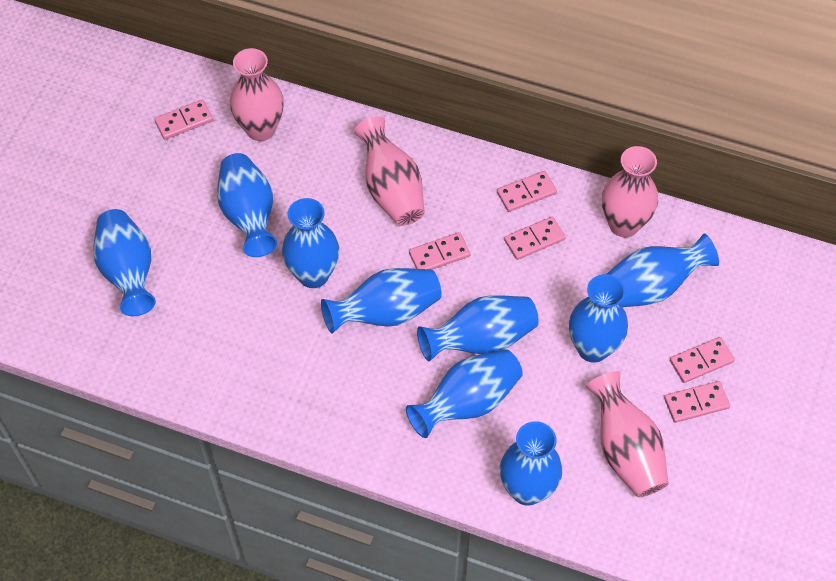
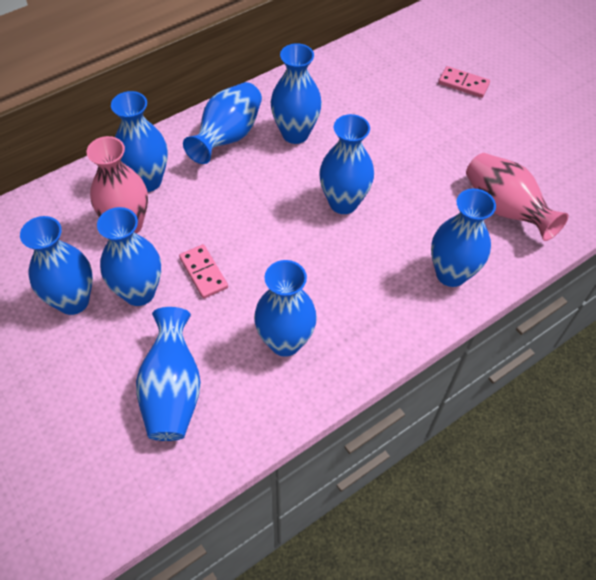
pink domino: [154,100,213,140] [409,232,471,270] [497,171,557,212] [504,217,566,260] [664,381,730,423] [670,337,735,383] = 6 -> [179,244,228,299] [438,66,490,98] = 2
pink vase: [230,48,284,141] [354,116,425,226] [586,371,669,497] [602,146,658,237] = 4 -> [87,136,148,234] [466,153,569,241] = 2

